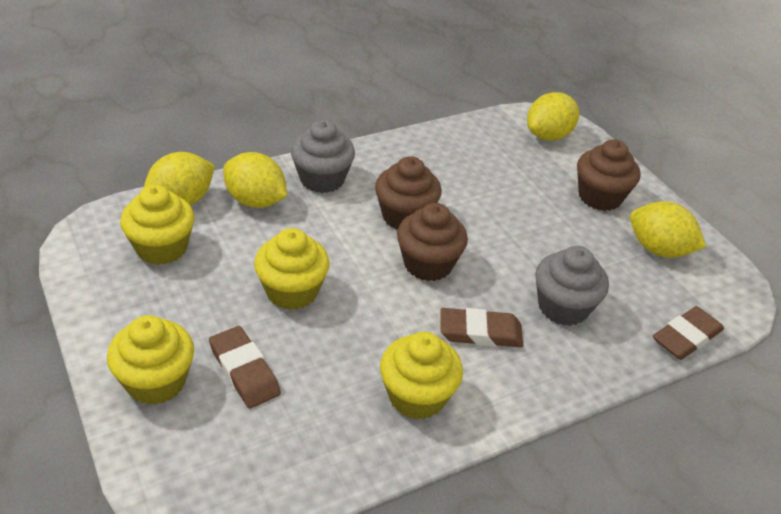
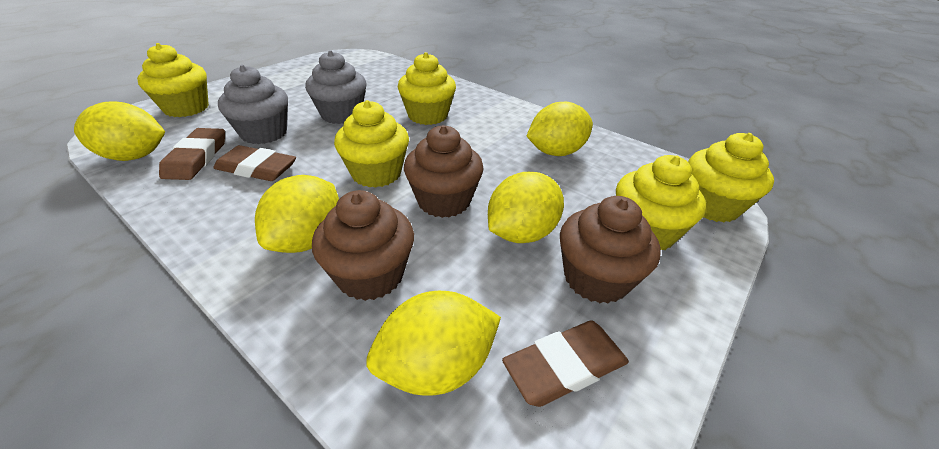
yellow cupcake: [107,315,194,405] [120,185,195,265] [254,228,329,310] [380,332,463,420] = 4 -> [137,43,209,117] [334,100,409,188] [398,52,456,125] [616,155,706,250] [688,133,774,222] = 5
yellow lemon: [144,152,215,205] [223,152,287,208] [527,92,579,141] [630,201,706,258] = 4 -> [74,102,165,161] [255,175,339,253] [366,291,501,396] [488,172,564,243] [527,102,593,156] = 5

